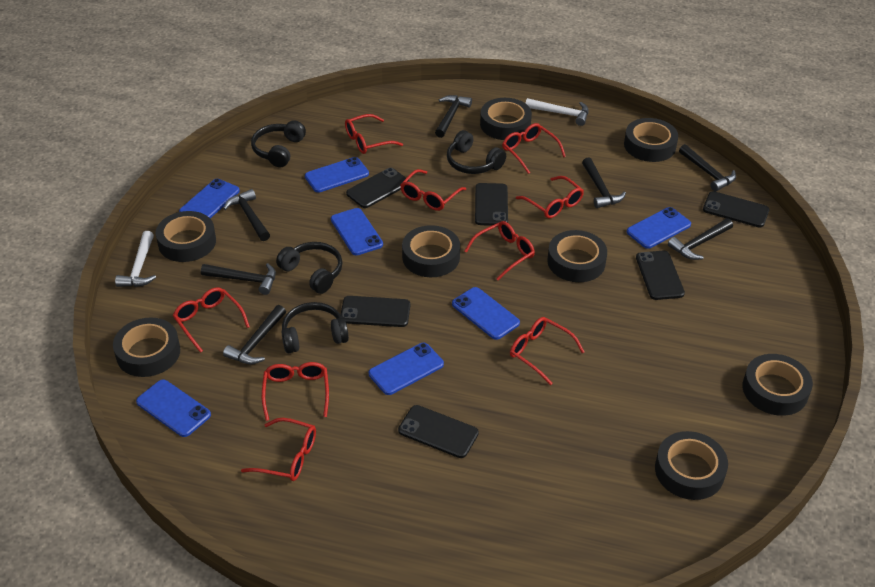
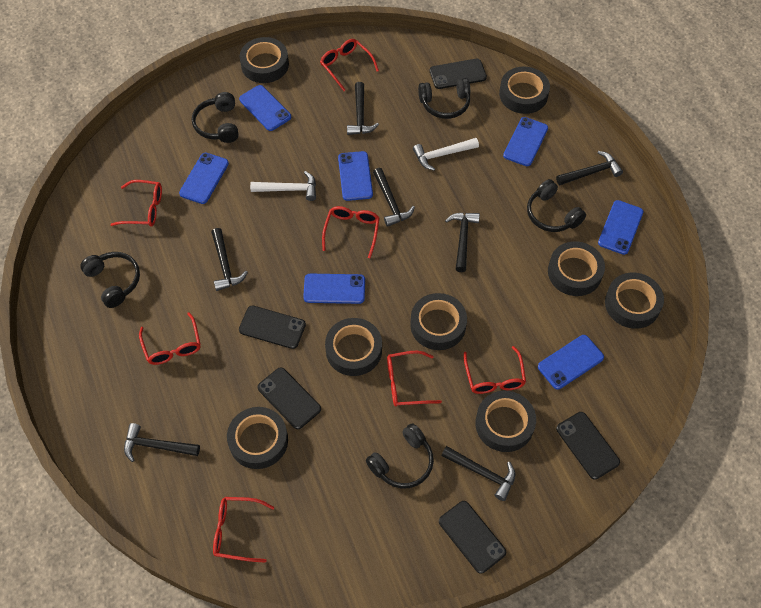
black headphones: [251,120,306,167] [276,242,343,294] [282,302,349,353] [447,130,506,174] = 4 -> [80,252,140,308] [192,92,239,143] [366,423,434,489] [418,78,470,119] [527,179,586,232] = 5
black phone: [340,296,410,327] [346,168,409,208] [398,405,479,458] [475,183,508,226] [636,251,685,300] [703,191,769,227] = 6 -> [239,306,306,349] [257,367,321,429] [430,59,487,89] [439,501,507,574] [556,412,620,479] = 5
red glasses: [173,287,250,353] [241,418,316,481] [262,362,329,421] [345,114,403,154] [400,169,466,211] [465,221,535,280] [502,123,566,174] [510,317,584,385] [516,176,584,218] = 9 -> [110,180,162,226] [139,313,201,365] [213,497,274,563] [320,39,379,91] [322,206,379,258] [387,351,442,407] [464,346,526,394] = 7

